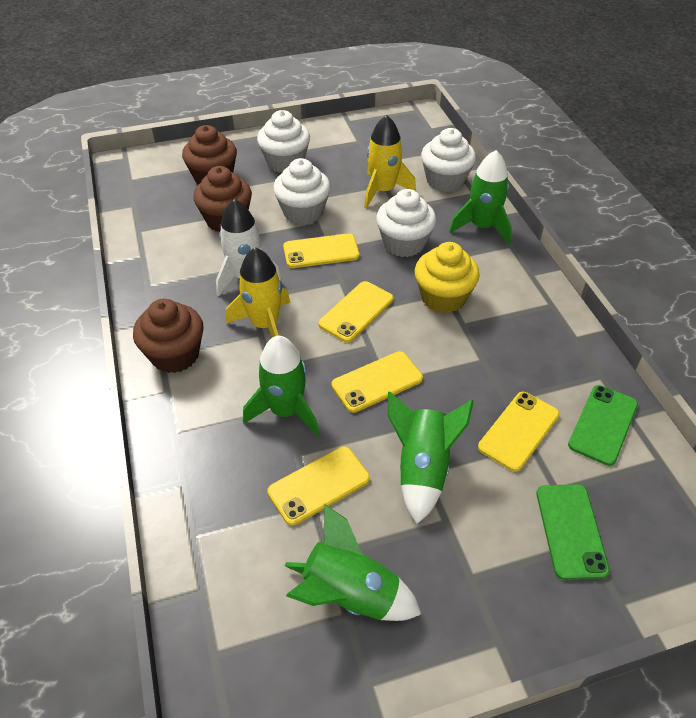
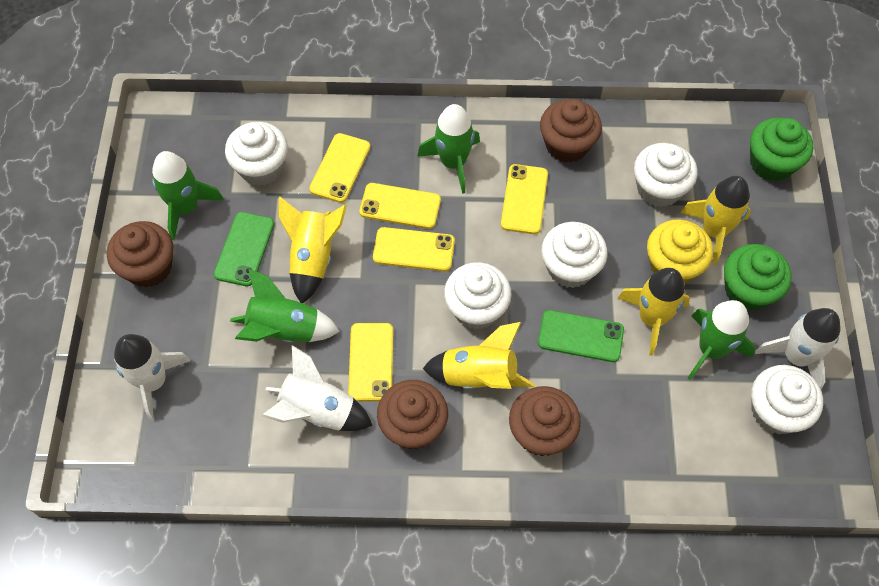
brown cupcake: [133,299,203,373] [182,125,237,185] [193,166,252,232] = 3 -> [107,221,173,287] [377,380,448,449] [509,386,581,456] [540,99,602,163] = 4
green cupcake: none = 0 -> [724,244,791,311] [750,117,813,181] = 2
white cupcake: [257,110,310,173] [273,158,331,225] [376,189,436,257] [421,128,476,192] = 4 -> [225,122,288,186] [444,262,512,330] [541,222,607,288] [634,143,698,207] [751,365,823,434] = 5
white rocket: [216,199,282,297] = 1 -> [114,334,190,421] [262,345,373,431] [755,308,841,389] = 3
yellow rocket: [226,247,290,338] [364,115,416,208] = 2 -> [278,196,347,303] [423,322,535,389] [617,268,690,356] [680,176,751,265] = 4

